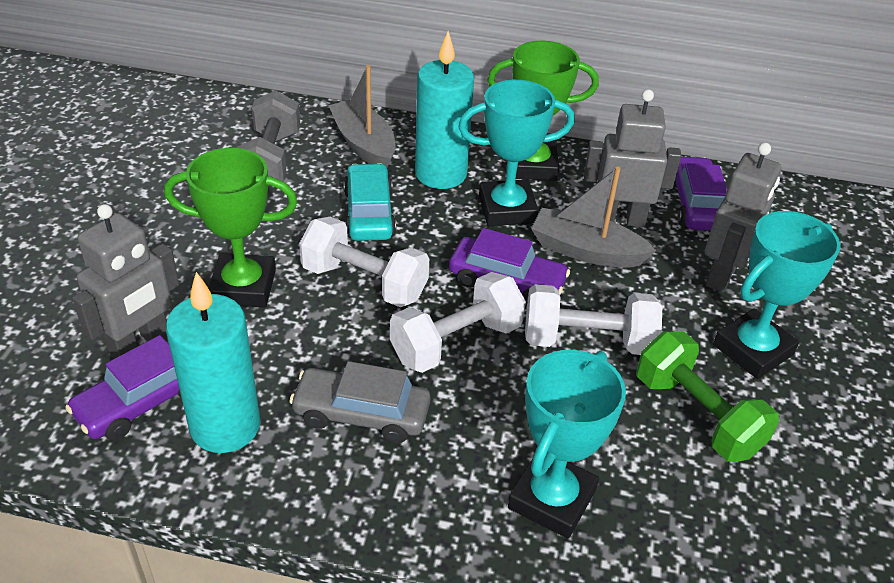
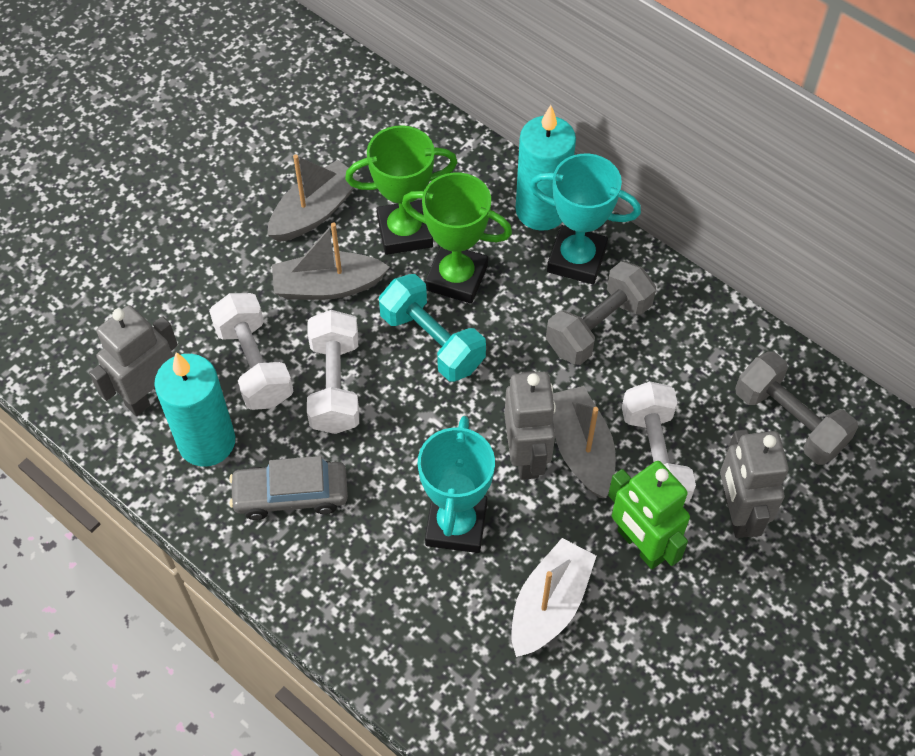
green dumbbell: [637,332,779,462] = 1 -> none = 0
green robot: none = 0 -> [608,461,690,569] = 1
grey boat: [328,65,396,167] [531,166,656,268] = 2 -> [268,155,361,242] [272,223,390,300] [552,386,616,498] = 3
grey dumbbell: [237,90,300,187] = 1 -> [546,261,656,365] [735,351,858,465] = 2
purple car: [65,335,181,441] [449,228,570,303] [673,156,727,231] = 3 -> none = 0
turquoise car: [344,163,396,241] = 1 -> none = 0
turquoise dumbbell: none = 0 -> [379,274,486,381] = 1
turquoise trophy: [458,80,575,226] [508,350,626,539] [713,211,841,379] = 3 -> [418,416,495,553] [529,154,641,284] = 2
white boat: none = 0 -> [511,538,596,657] = 1

